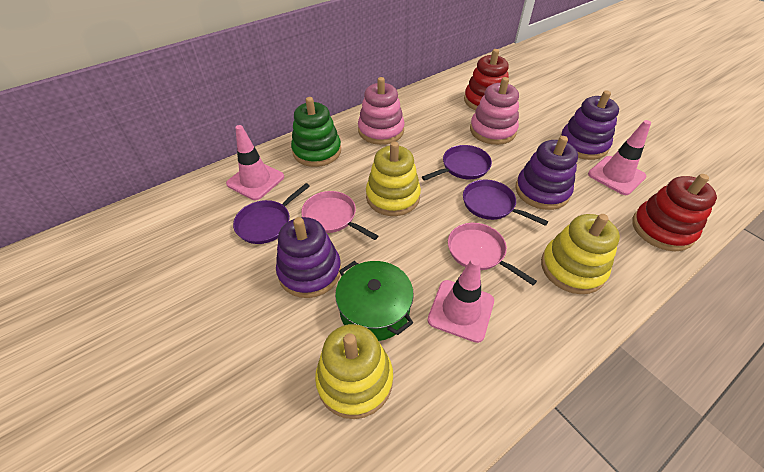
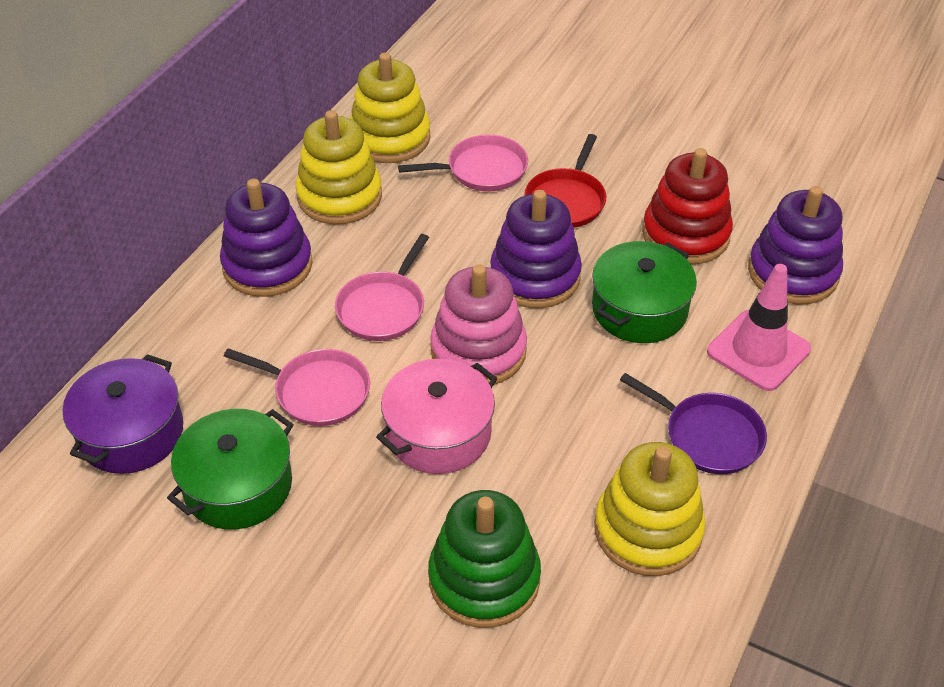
green pot: [335,261,414,341] = 1 -> [167,409,294,530] [592,241,697,343] = 2
pink pan: [301,191,378,240] [448,223,537,285] = 2 -> [224,348,370,426] [335,234,429,341] [398,135,528,191] = 3
pink pot: none = 0 -> [376,359,497,474] = 1
pink stacking toy: [358,77,405,145] [470,77,519,145] = 2 -> [430,264,527,385] = 1
pink traffic cone: [226,125,284,200] [427,258,494,343] [588,120,651,195] = 3 -> [707,264,811,391] = 1
purple pan: [233,183,310,244] [422,145,492,181] [463,180,548,226] = 3 -> [620,373,767,474] = 1
purple pot: none = 0 -> [63,354,183,474] = 1
red pan: none = 0 -> [524,134,606,228] = 1
red stacking toy: [464,49,509,110] [632,174,717,251] = 2 -> [642,148,733,264] = 1

